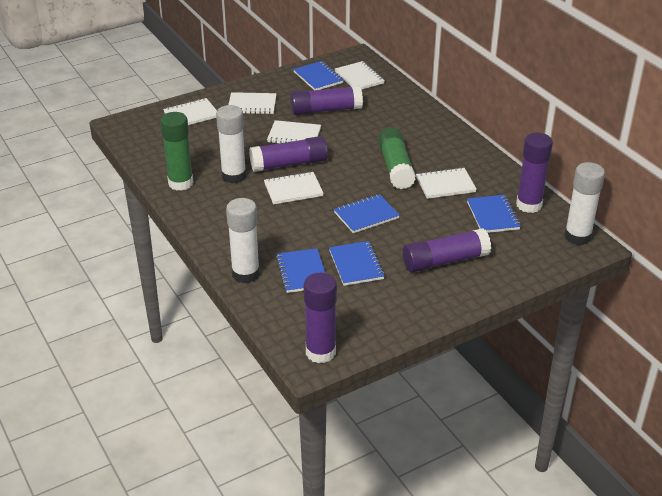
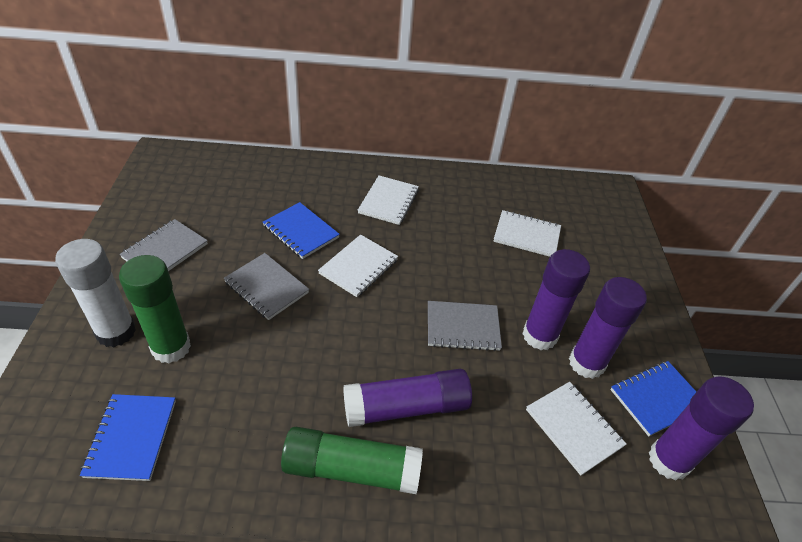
blue notebook: [276,248,325,293] [293,61,343,90] [329,241,385,286] [334,194,400,233] [467,195,521,233] = 5 -> [80,394,176,481] [263,202,340,259] [610,361,696,437] = 3
grey notebook: none = 0 -> [119,219,208,271] [224,253,309,320] [428,301,502,351] = 3
purple glue stick: [249,136,328,172] [290,86,363,115] [304,273,337,363] [403,228,491,273] [516,133,553,213] = 5 -> [343,369,472,427] [522,249,590,350] [569,277,647,379] [649,376,754,481] = 4
white glue stick: [216,105,246,183] [226,198,260,283] [564,162,605,245] = 3 -> [55,239,136,347] = 1
white notebook: [163,98,217,125] [228,92,277,114] [264,171,323,204] [267,120,321,144] [335,61,385,89] [416,167,477,199] = 6 -> [318,234,398,297] [358,175,419,225] [494,210,561,257] [526,382,627,476] = 4

